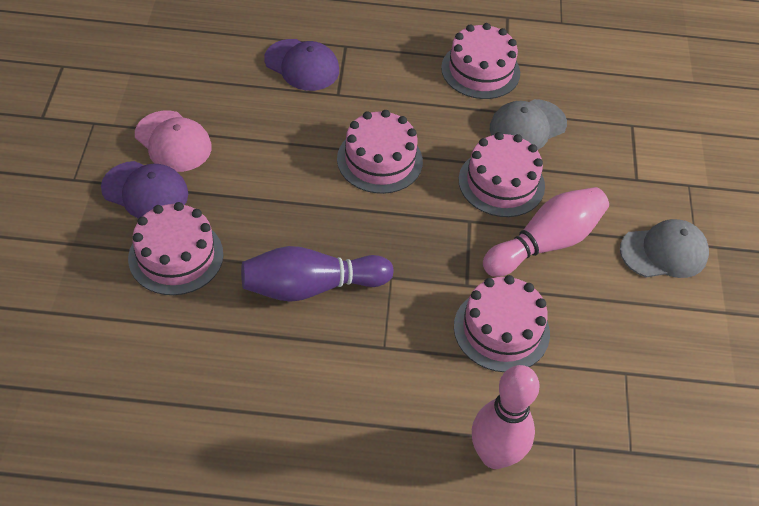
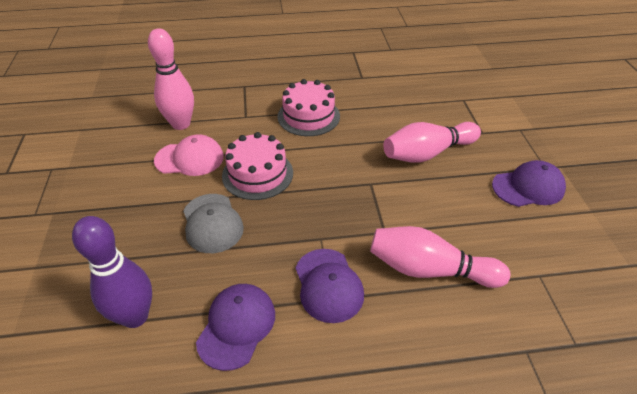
grey cap: [490,99,567,150] [620,219,709,278] = 2 -> [183,194,244,253] = 1
pink bowling pin: [472,365,540,469] [483,187,609,277] = 2 -> [148,29,194,130] [370,226,510,288] [383,122,481,163] = 3
pink cake: [128,202,223,295] [337,110,423,194] [441,23,520,99] [454,275,550,372] [459,132,545,217] = 5 -> [222,132,293,200] [278,79,340,136] = 2
purple cap: [101,161,188,218] [264,39,339,91] = 2 -> [196,284,275,371] [295,249,364,323] [492,160,566,207] = 3

